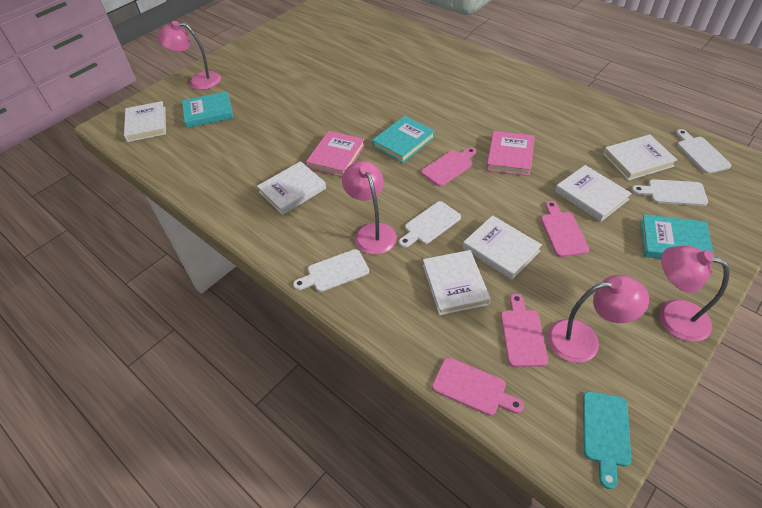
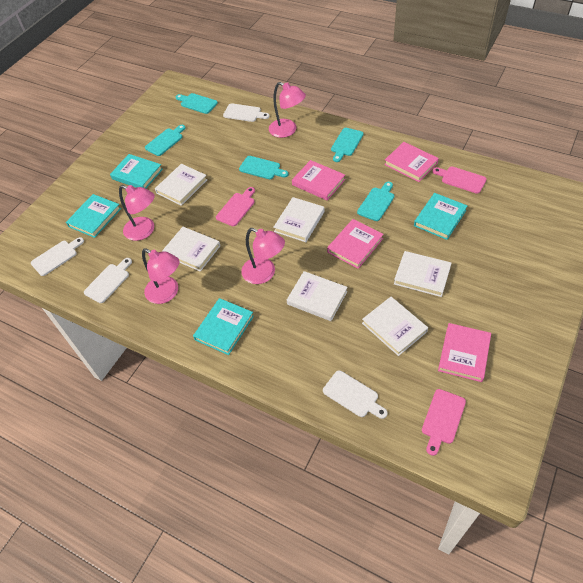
pink book: [306,131,365,177] [486,131,535,176] = 2 -> [292,160,345,200] [327,219,384,269] [384,142,439,182] [438,323,491,382] = 4
pink cutting board: [421,147,476,187] [432,358,524,416] [501,293,548,367] [541,201,589,257] = 4 -> [216,187,255,226] [422,389,466,456] [432,167,486,194] = 3
turquoise book: [182,91,233,128] [372,116,435,163] [640,214,714,263] = 3 -> [66,194,121,238] [110,154,163,188] [193,298,254,355] [414,193,467,240] = 4
turquoise cutting board: [583,391,631,489] = 1 -> [145,125,185,156] [176,93,218,114] [239,156,289,179] [331,128,364,162] [357,182,394,221] = 5

